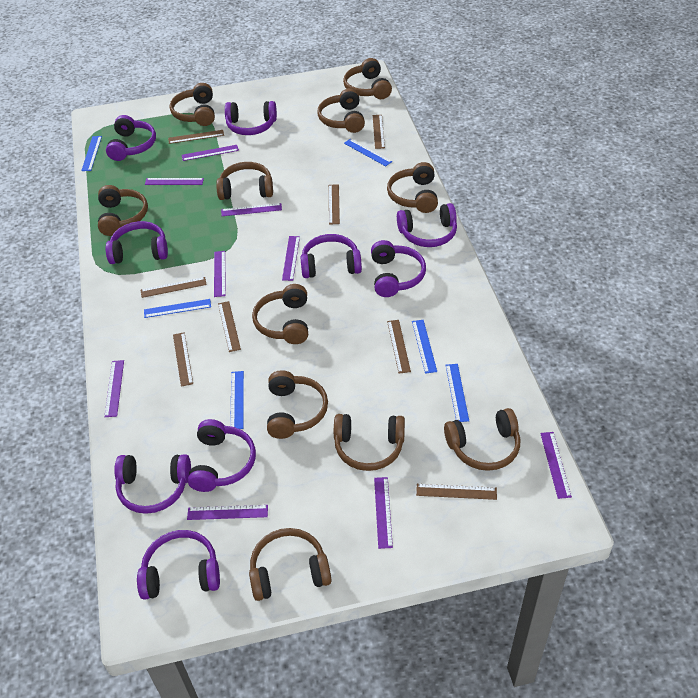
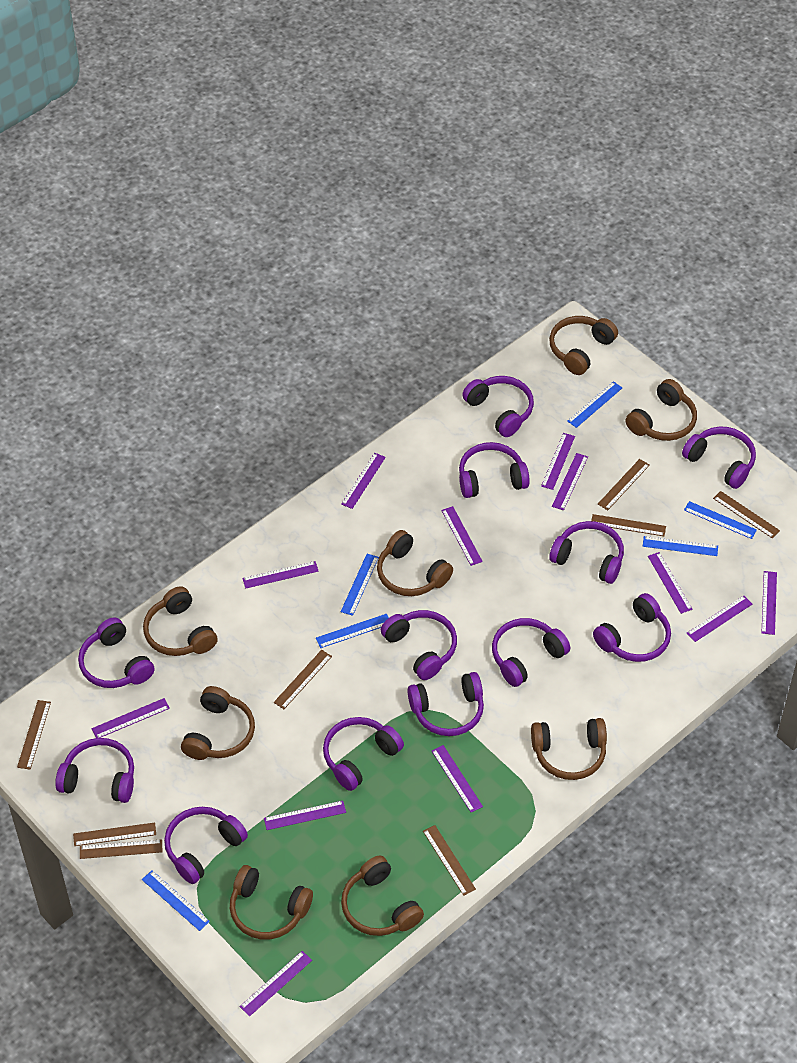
brown headphones: [98,185,148,236] [170,83,215,126] [216,162,273,200] [249,528,332,601] [252,284,308,344] [267,370,328,439] [317,88,365,133] [334,414,405,471] [343,58,392,99] [387,162,438,213] [444,408,520,471] = 11 -> [143,586,218,656] [181,686,255,760] [230,865,313,940] [341,855,424,936] [377,530,453,596] [531,718,607,780] [549,316,618,375] [626,379,697,441] = 8
purple headphones: [106,115,156,161] [106,221,168,264] [114,454,191,514] [137,530,220,600] [188,419,256,492] [225,101,277,135] [300,234,362,278] [371,240,426,297] [397,203,457,247] = 9 -> [55,738,134,803] [78,617,155,688] [164,807,248,884] [323,717,404,791] [381,610,457,680] [408,672,484,736] [459,442,530,498] [462,376,534,437] [492,618,570,687] [549,521,624,584] [593,593,671,662] [682,426,756,489] = 12
purple ruler: [104,360,124,417] [145,178,204,185] [182,145,239,161] [187,505,268,520] [214,251,226,297] [221,203,282,216] [282,236,300,281] [374,477,393,549] [540,432,572,499] = 9 -> [92,698,170,738] [240,951,312,1017] [242,561,319,589] [264,801,346,830] [341,453,386,509] [432,745,483,812] [441,506,483,566] [541,433,575,490] [552,453,588,510] [648,552,693,614] [687,595,752,642] [761,571,777,635] = 12

